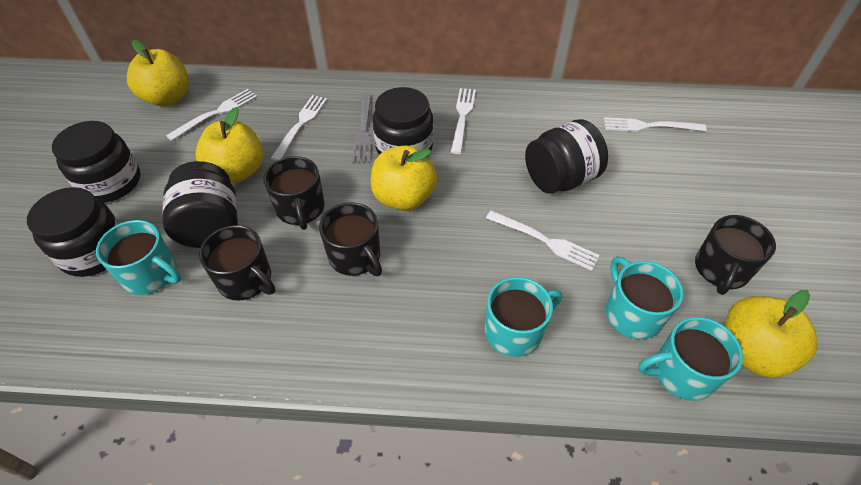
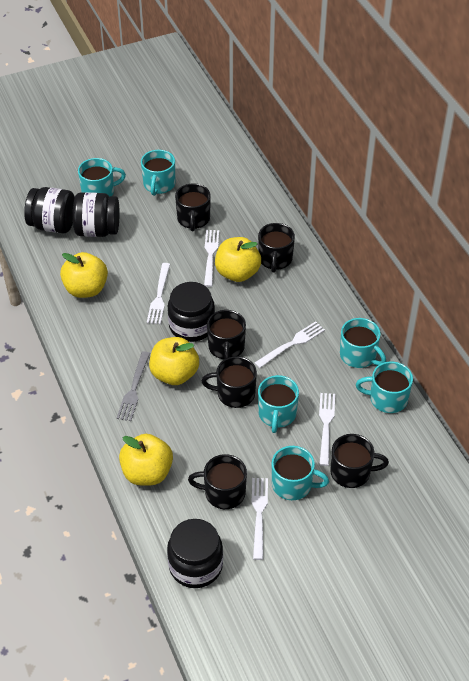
black jar: [27,187,120,277] [52,121,141,202] [162,161,238,248] [373,87,433,157] [525,119,608,194] = 5 -> [24,187,75,233] [73,192,119,237] [167,519,223,588] [168,282,215,342] = 4
black mug: [199,225,275,301] [264,156,325,230] [319,202,382,276] [695,215,776,295] = 4 -> [175,183,211,231] [188,454,247,509] [201,356,257,408] [207,310,246,360] [258,223,295,273] [330,434,389,488] = 6
turquoise mug: [96,220,181,295] [485,277,562,357] [606,257,684,339] [638,317,743,401] = 4 -> [78,158,126,197] [141,150,175,196] [258,375,299,433] [272,446,329,500] [340,318,386,368] [356,362,413,413] = 6

